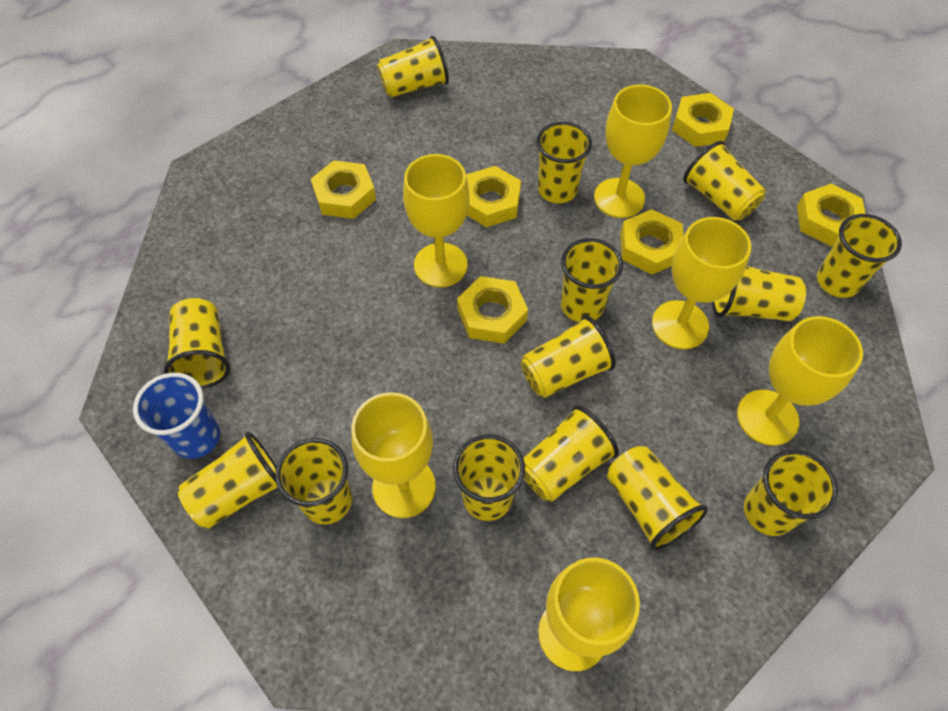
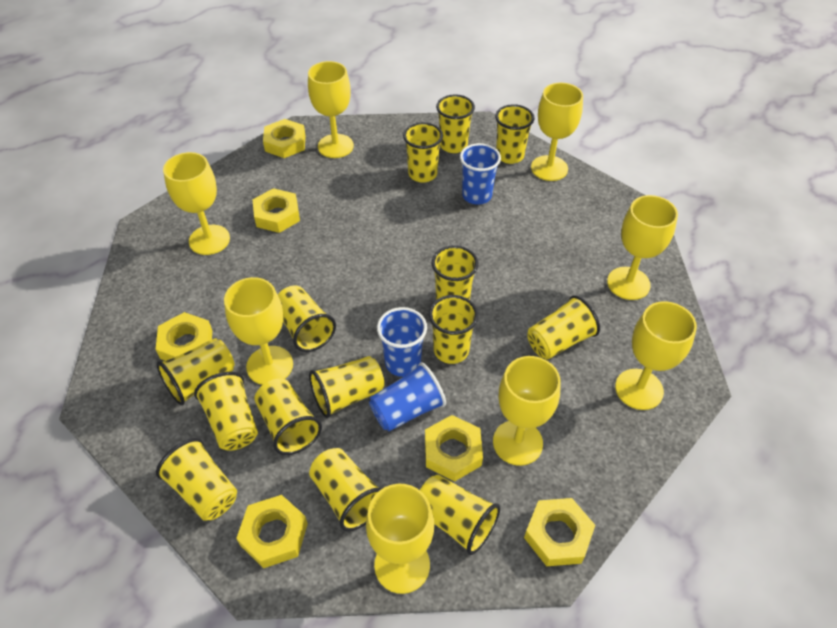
blue cup: [133,373,220,459] = 1 -> [369,362,446,431] [377,307,427,377] [460,143,501,205] = 3
yellow goblet: [352,392,436,518] [403,154,469,287] [538,558,640,671] [594,85,672,218] [652,217,751,349] [737,316,863,446] = 6 -> [163,152,230,255] [224,277,293,385] [308,61,354,158] [366,484,434,594] [493,356,561,466] [531,83,583,181] [607,195,678,300] [615,301,697,410] = 8

